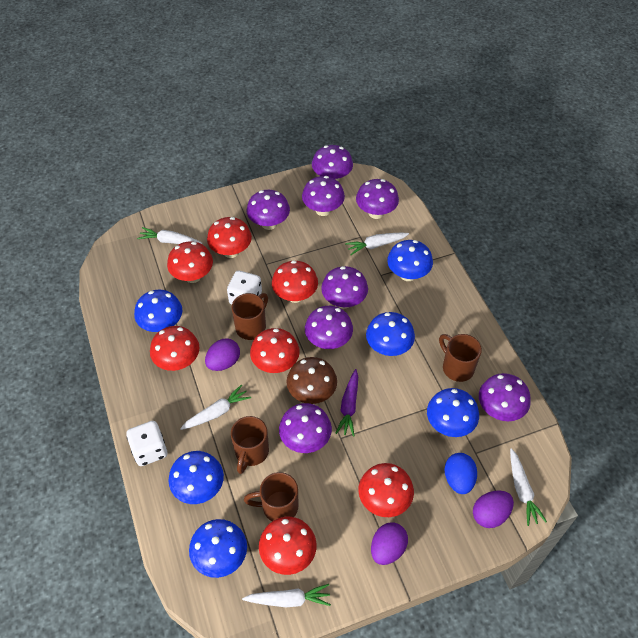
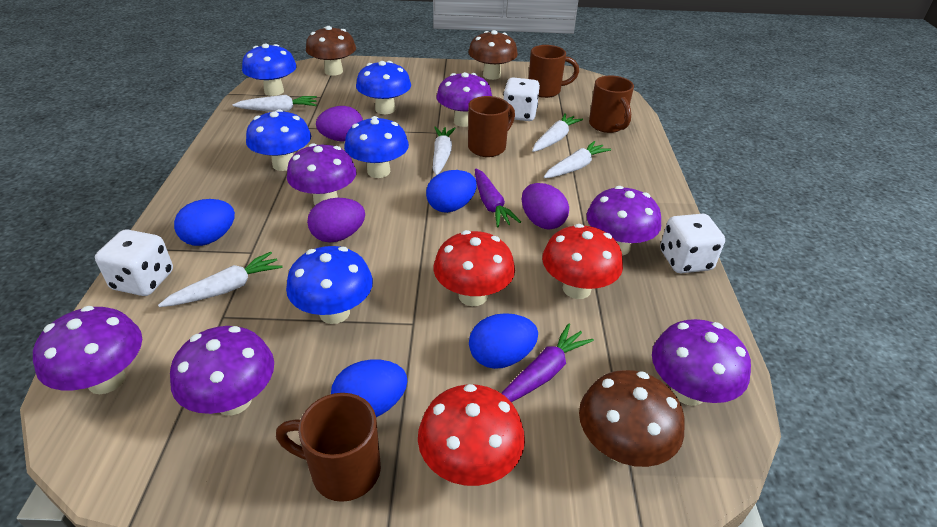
blue egg: [444,453,477,494] = 1 -> [174,199,235,246] [331,360,407,417] [426,170,477,213] [469,313,538,369] = 4
blue mushroom: [134,290,182,332] [169,451,224,504] [189,519,247,578] [366,312,415,356] [387,240,433,281] [427,388,479,437] = 6 -> [242,44,297,96] [246,109,311,171] [286,246,373,324] [344,116,409,178] [356,61,411,114] = 5
brown mushroom: [287,357,337,404] = 1 -> [306,26,356,76] [468,30,518,80] [579,370,685,467] = 3
purple carrot: [335,369,358,436] = 1 -> [475,169,521,227] [501,323,594,402] = 2
purple mushroom: [247,190,290,230] [279,403,332,453] [302,176,345,216] [305,306,353,349] [312,145,353,182] [321,266,368,309] [356,179,399,219] [479,373,531,421] = 8 -> [33,306,142,394] [170,326,274,415] [287,143,356,205] [436,72,492,127] [587,186,661,255] [652,319,751,406] = 6
red mushroom: [150,326,199,371] [167,241,213,283] [207,217,252,258] [250,328,300,373] [259,517,317,575] [272,260,318,303] [358,463,414,517] = 7 -> [418,384,525,486] [433,230,515,306] [542,224,623,299] = 3
white dice: [126,421,167,466] [227,271,262,305] = 2 -> [95,229,173,296] [503,78,540,121] [660,214,725,273] = 3

